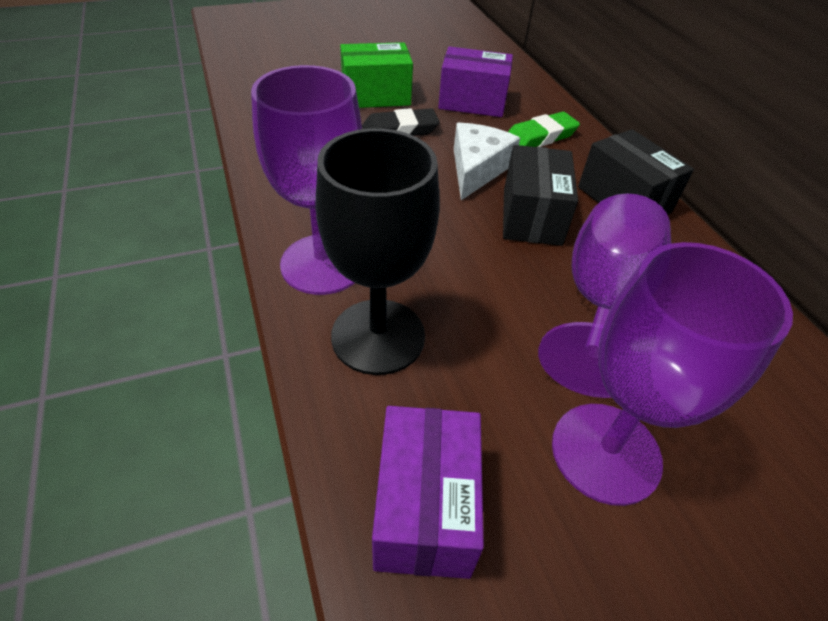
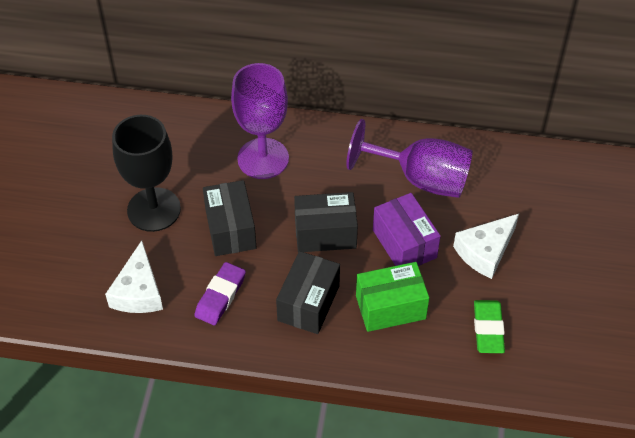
black box: [503,145,578,246] [578,129,694,215] = 2 -> [203,180,257,256] [276,251,340,334] [294,192,358,252] = 3
black eraser: [362,108,440,136] = 1 -> none = 0
purple box: [372,406,484,579] [438,46,513,117] = 2 -> [373,193,441,266] = 1
purple eraser: none = 0 -> [194,262,246,325] = 1
purple goblet: [251,65,362,295] [538,194,671,398] [552,242,793,506] = 3 -> [231,63,289,179] [346,119,473,198] = 2
white cheese: [454,123,520,200] = 1 -> [105,241,163,313] [453,214,519,279] = 2

